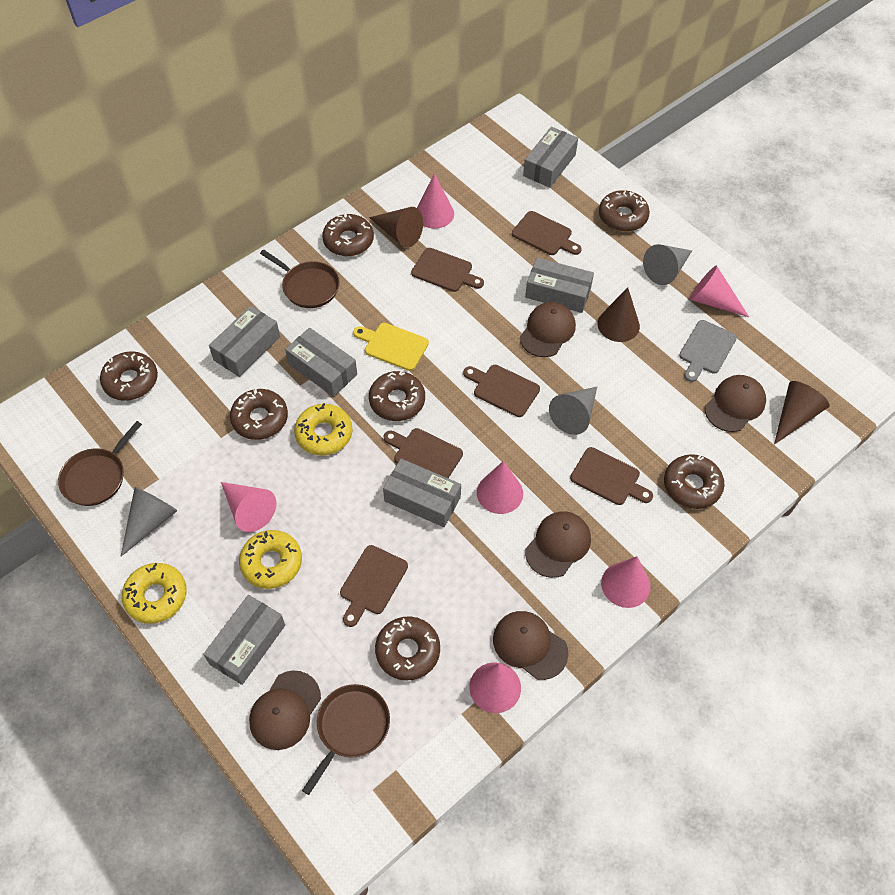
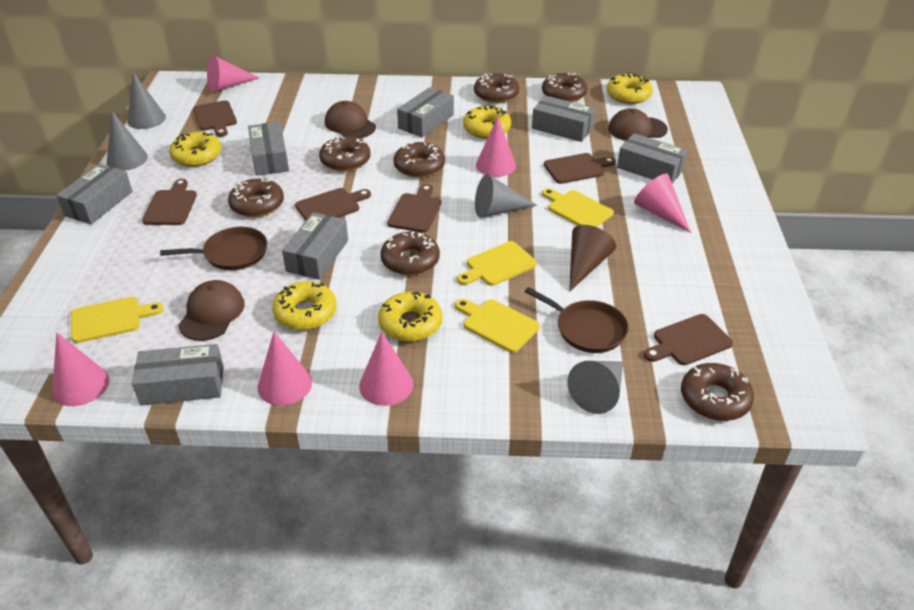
brown cap: [249,671,321,750] [493,611,568,680] [520,302,576,357] [525,511,591,578] [705,375,766,432] = 5 -> [178,280,245,341] [325,101,376,138] [608,108,668,141] = 3
brown cone: [369,207,423,248] [598,287,640,342] [774,381,830,445] = 3 -> [569,225,616,292] = 1
brown pan: [58,421,142,506] [260,249,340,308] [302,684,390,795] = 3 -> [160,227,267,270] [525,287,629,353] = 2
grey box: [203,595,285,685] [209,306,280,377] [285,328,357,397] [383,459,461,527] [523,127,578,188] [525,258,594,313] = 6 -> [56,164,133,224] [132,344,224,405] [248,122,289,176] [282,212,348,280] [397,87,454,137] [532,96,596,142] [617,133,688,184] = 7
grey cone: [120,487,178,557] [549,387,597,435] [643,244,692,285] = 3 -> [107,111,148,171] [127,72,166,129] [475,174,537,218] [567,361,623,414] = 4
grey cutting board: [679,320,737,382] = 1 -> none = 0
yellow cutting board: [353,323,429,371] = 1 -> [71,297,164,343] [455,299,540,353] [457,241,537,286] [542,188,614,227] = 4
yellow donut: [122,563,187,624] [239,530,302,589] [294,403,352,456] = 3 -> [169,132,222,167] [272,281,337,330] [378,292,443,342] [463,105,511,139] [606,73,653,104] = 5

